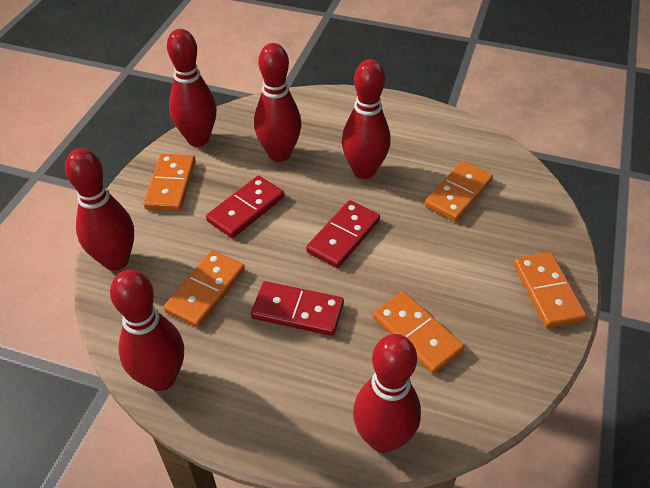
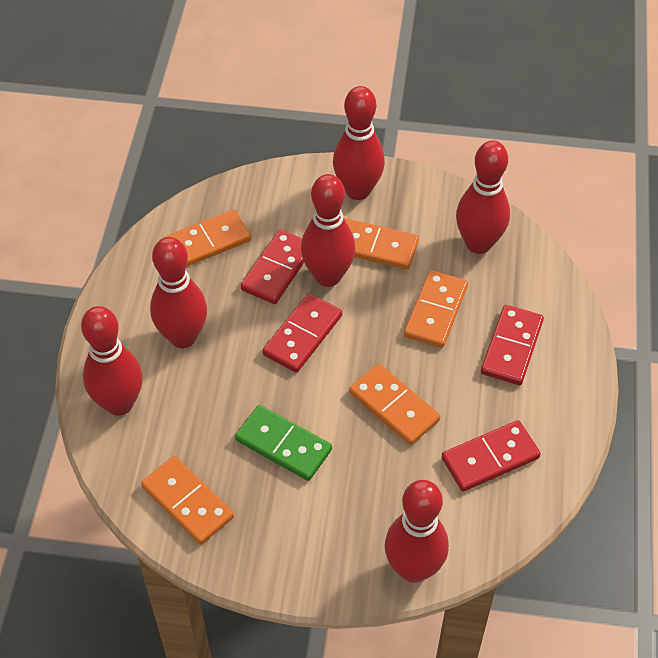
green domino: none = 0 -> [235,405,332,481] = 1
red domino: [206,176,284,238] [251,281,344,336] [306,200,380,268] = 3 -> [241,230,304,304] [263,293,342,373] [442,420,541,492] [481,305,544,385] = 4

